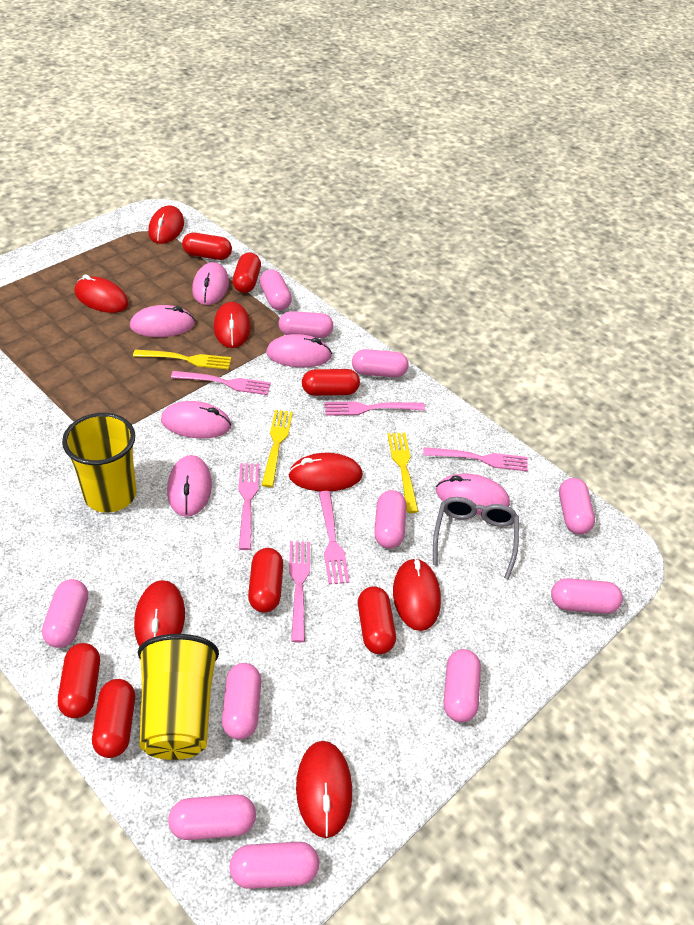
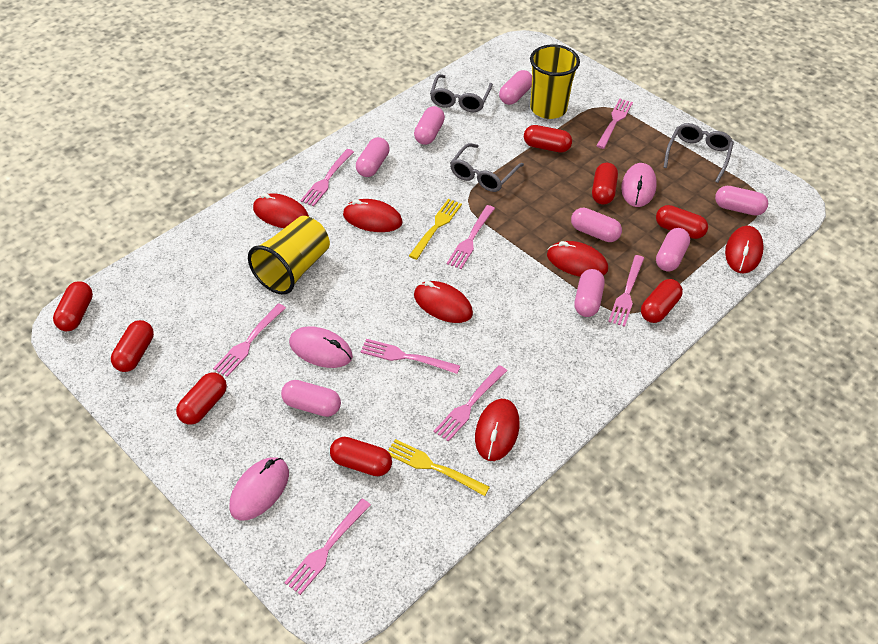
grey glasses: [433,497,519,580] = 1 -> [430,74,493,112] [450,143,524,192] [664,123,734,183] = 3
pink capsule: [42,579,88,648] [168,794,256,840] [222,663,261,739] [229,842,319,889] [260,269,292,311] [279,311,333,338] [352,349,409,377] [374,490,406,549] [444,649,481,722] [551,578,623,614] [559,478,595,534] = 11 -> [281,380,341,417] [356,137,390,177] [414,106,445,145] [499,70,532,105] [571,208,622,242] [575,269,605,317] [656,228,690,271] [715,186,768,216] = 8
pink fork: [171,371,271,395] [238,463,259,550] [289,541,310,642] [319,491,350,584] [325,402,425,416] [423,447,528,472] = 6 -> [213,303,286,377] [284,499,371,595] [300,149,354,206] [360,339,460,374] [434,365,507,442] [447,205,495,269] [596,99,633,149] [608,255,644,327] = 8
pink mouse: [130,305,195,337] [161,401,231,439] [167,455,212,517] [192,262,229,305] [266,334,332,367] [436,473,510,515] = 6 -> [229,457,289,521] [289,326,353,368] [621,163,657,207] = 3
red capsule: [58,643,100,718] [92,679,135,758] [182,233,232,260] [233,253,261,293] [248,548,283,613] [302,369,360,396] [358,586,396,654] = 7 -> [53,281,93,331] [111,320,154,372] [176,372,227,425] [330,437,392,476] [524,125,572,153] [592,163,618,205] [641,279,683,323] [656,205,708,239] = 8
red mouse: [75,274,129,313] [134,580,185,647] [148,205,184,244] [214,302,251,348] [288,453,363,491] [296,741,352,838] [393,558,441,631] = 7 -> [253,193,309,228] [343,199,402,232] [414,281,473,323] [475,399,519,461] [547,241,608,277] [725,226,764,273] = 6
yellow fork: [133,350,231,370] [262,410,293,487] [387,433,419,513] = 3 -> [389,439,490,496] [409,199,462,260] = 2

